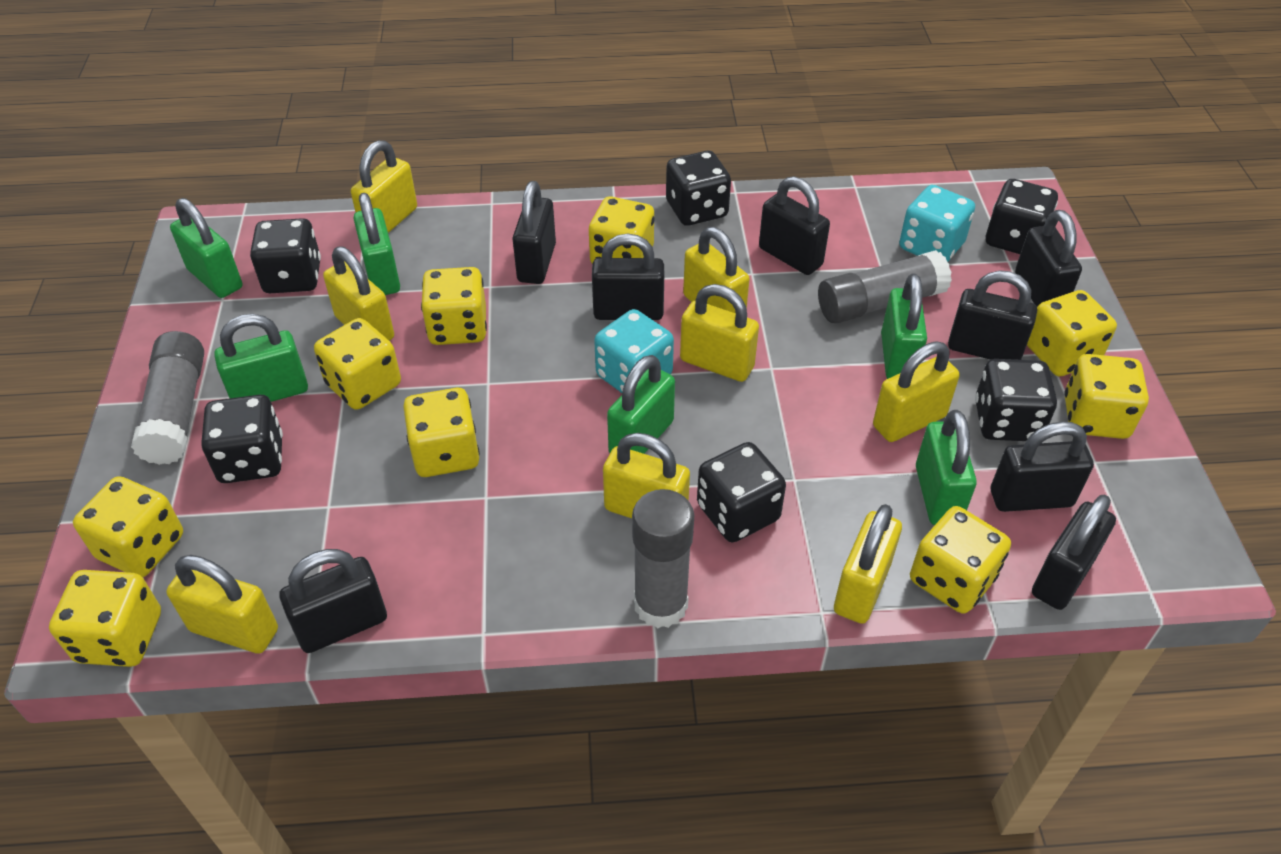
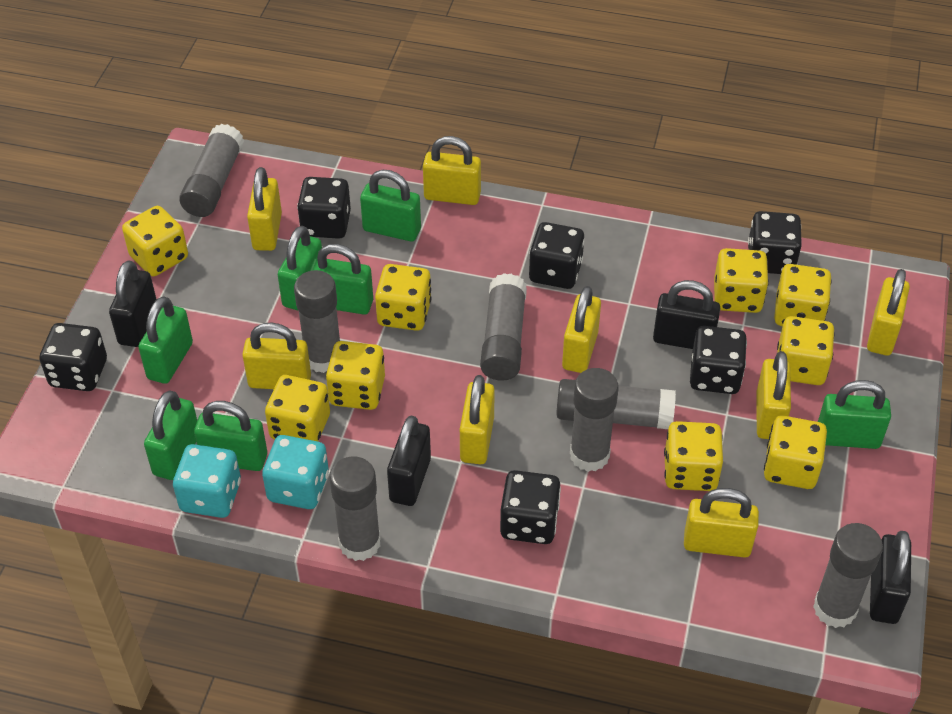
black padlock: [279,549,387,653] [512,181,556,284] [592,234,664,320] [759,176,830,275] [948,271,1037,360] [991,421,1094,512] [1015,210,1082,307] [1032,495,1116,610] = 8 -> [109,260,157,347] [387,416,431,506] [653,280,720,349] [870,531,911,624] = 4
green padlock: [170,198,242,298] [214,314,308,402] [353,193,400,295] [607,355,675,454] [881,274,927,379] [916,410,977,525] = 6 -> [138,296,193,384] [144,390,197,480] [194,401,267,471] [278,226,322,311] [309,244,373,315] [360,170,421,242] [818,380,891,449] = 7
grey glue stick: [131,331,204,465] [632,489,694,628] [818,250,952,324] = 3 -> [179,124,244,217] [294,270,340,373] [329,456,381,561] [480,273,527,381] [556,379,676,429] [570,368,619,472] [813,523,883,628] = 7

